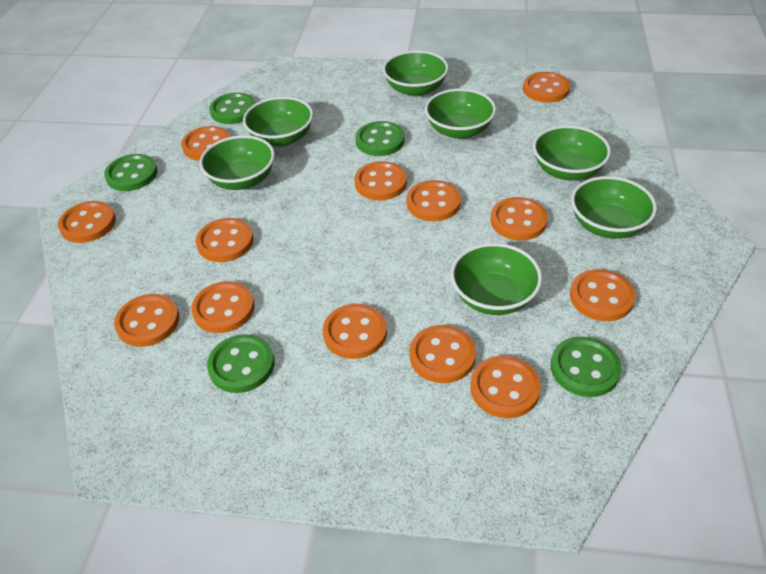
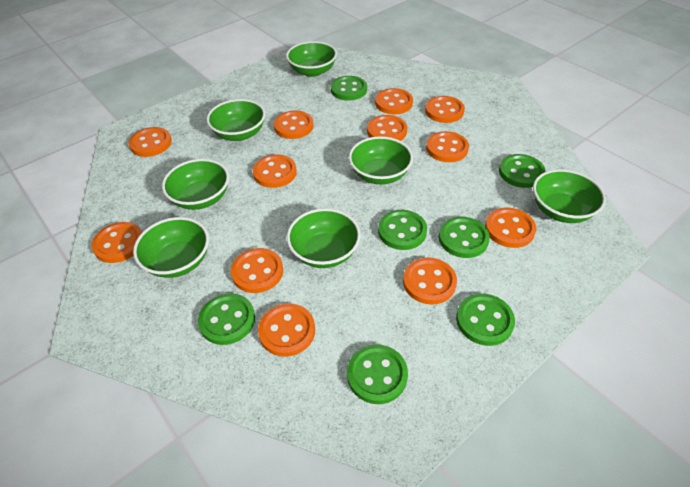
green button: [104,154,158,191] [207,334,274,393] [209,93,256,124] [355,121,405,156] [551,336,622,397] = 5 -> [198,293,255,345] [331,76,367,101] [347,344,408,404] [378,210,427,250] [439,217,490,258] [456,293,515,346] [499,154,546,188] = 7
orange button: [58,201,116,243] [114,294,179,347] [181,126,230,161] [191,281,255,333] [196,218,254,262] [323,304,387,359] [354,161,407,200] [406,180,461,221] [410,325,476,383] [470,355,541,418] [491,197,548,240] [523,72,570,103] [570,269,635,321] = 13 -> [91,222,142,263] [129,127,172,157] [231,248,283,293] [253,154,297,188] [258,303,315,357] [274,111,314,139] [367,115,407,141] [375,88,413,114] [403,257,457,305] [425,96,465,123] [426,131,469,162] [485,208,536,248] = 12

